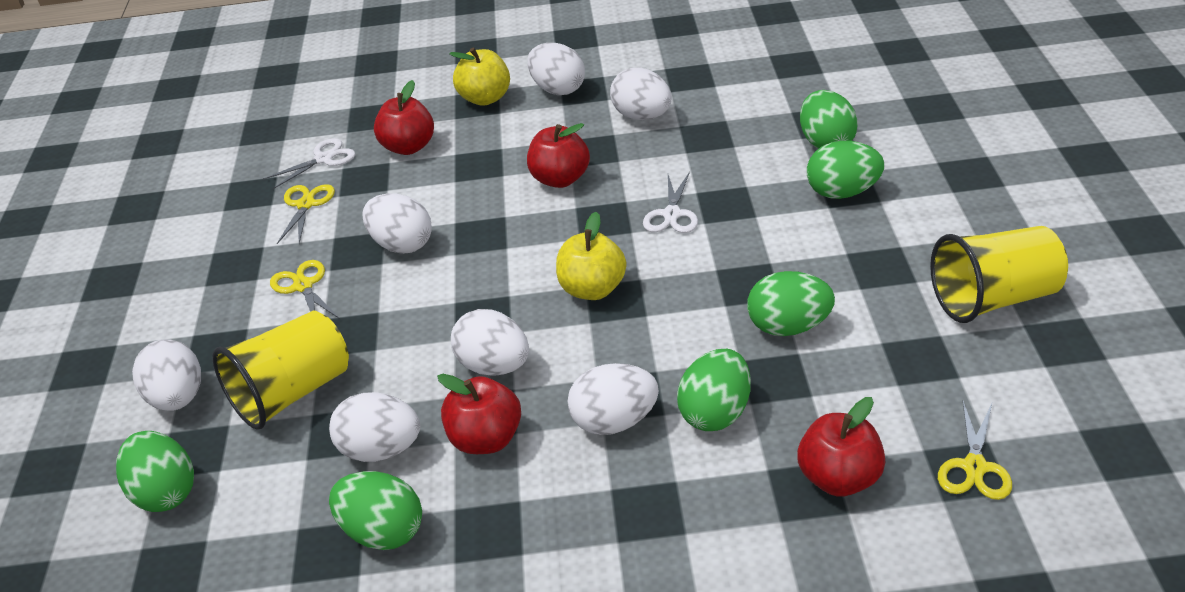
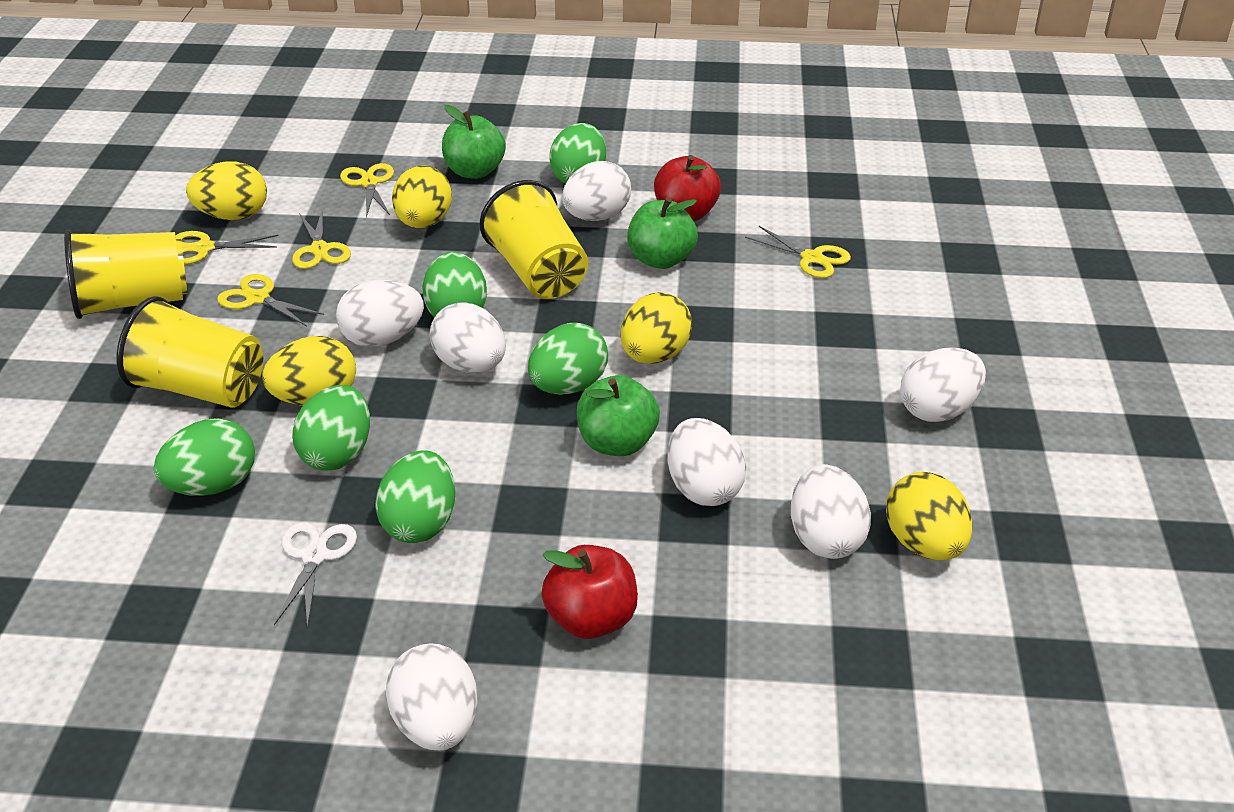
green apple: none = 0 -> [442,105,506,179] [577,375,660,456] [627,198,698,269] = 3
red apple: [374,80,434,155] [437,374,521,454] [527,123,590,188] [797,397,886,497] = 4 -> [541,545,638,639] [654,155,721,221] = 2
white scissors: [263,138,355,189] [643,171,698,233] = 2 -> [274,522,357,628] = 1
yellow apple: [450,47,510,106] [556,212,626,300] = 2 -> none = 0
yellow cup: [212,311,349,430] [930,226,1068,323] = 2 -> [64,230,188,319] [116,296,263,408] [480,180,588,299] = 3
yellow egg: none = 0 -> [186,161,267,220] [262,336,356,406] [392,165,452,228] [621,292,692,364] [886,471,972,560] = 5
yellow scissors: [270,260,340,319] [277,184,335,244] [938,401,1012,500] = 3 -> [175,231,278,265] [217,274,324,326] [292,209,351,269] [340,163,394,217] [745,226,851,278] = 5

